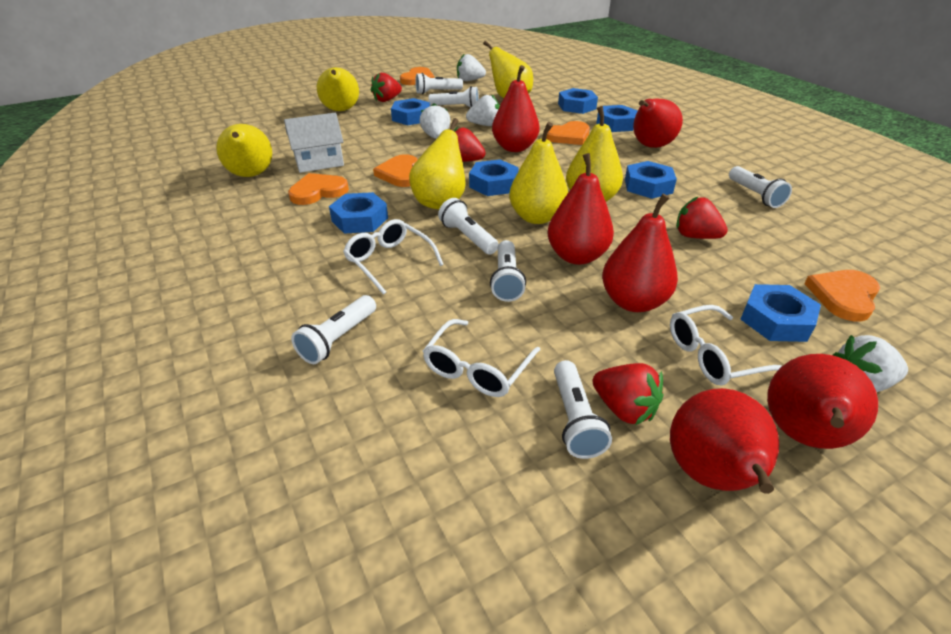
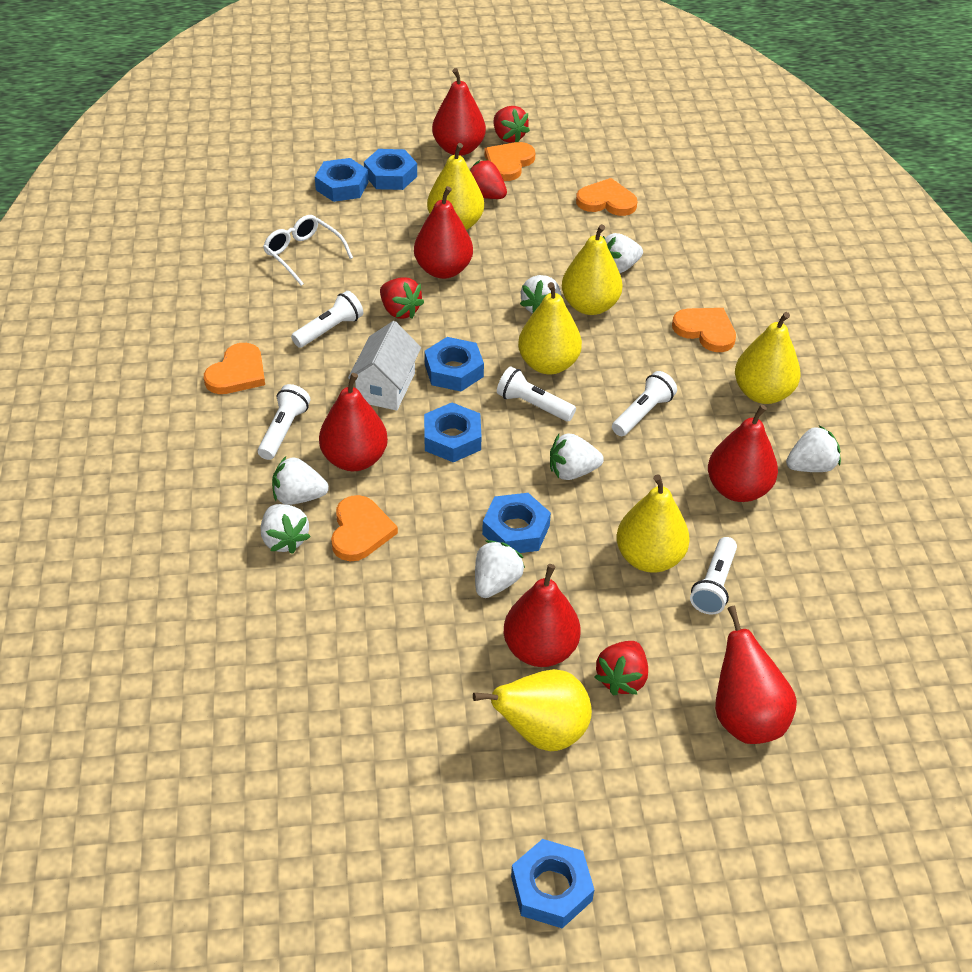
blue nut: [329,192,388,234] [391,98,430,125] [469,159,519,196] [558,88,598,114] [596,105,638,132] [625,161,677,199] [740,284,821,342] = 7 -> [315,158,368,202] [364,149,417,190] [424,337,484,391] [424,403,482,462] [482,493,551,553] [511,839,594,928] = 6
white flashlight: [291,295,376,364] [415,73,463,94] [428,86,479,108] [438,198,499,255] [490,240,526,302] [554,360,612,459] [729,166,792,208] = 7 -> [258,384,310,460] [291,291,363,348] [497,366,576,421] [612,371,677,436] [690,537,737,614] = 5
white glasses: [343,219,444,295] [423,319,540,397] [670,305,782,385] = 3 -> [263,215,353,286] = 1
white strawberry: [419,103,451,139] [457,53,486,81] [466,95,500,126] [833,335,908,392] = 4 -> [261,504,311,554] [272,456,329,505] [475,540,525,598] [520,275,561,314] [550,434,604,480] [603,233,643,273] [786,425,841,472] = 7

